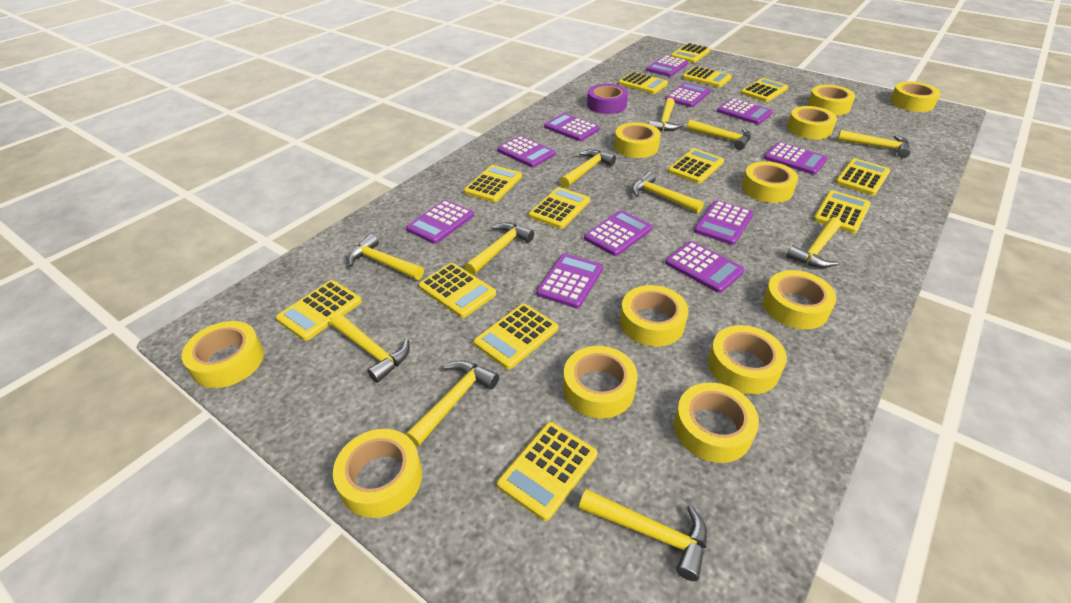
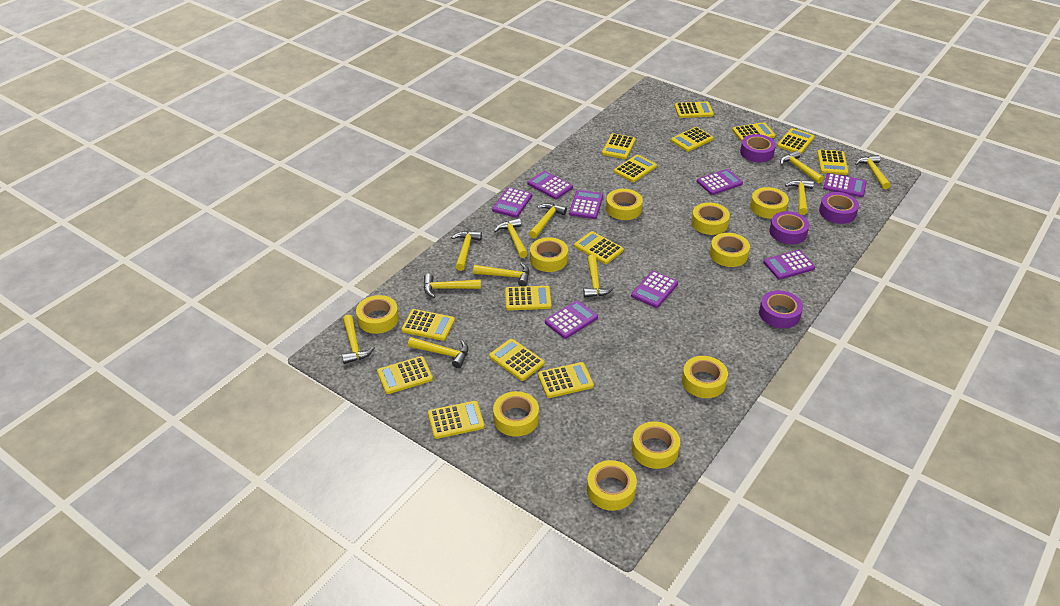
purple calculator: [406,200,474,244] [497,136,556,167] [536,254,603,308] [544,113,599,141] [584,210,653,256] [647,55,688,77] [665,82,710,107] [665,241,745,293] [694,200,753,245] [717,98,773,125] [764,142,827,175] = 11 -> [492,187,532,218] [528,171,573,199] [545,300,598,339] [569,190,603,219] [631,271,678,308] [697,169,743,195] [763,250,815,279] [823,173,867,197] = 8
purple tape: [587,84,628,114] = 1 -> [740,134,776,162] [759,290,803,329] [769,211,809,244] [819,192,859,224] = 4
yellow calculator: [276,280,362,341] [419,263,496,318] [464,165,522,202] [474,303,558,369] [497,422,597,521] [529,187,590,229] [618,72,668,94] [668,148,724,184] [671,43,710,63] [682,66,732,87] [741,78,788,102] [813,190,871,233] [835,158,890,195] = 13 -> [377,356,433,394] [402,309,455,341] [428,401,485,439] [489,339,545,381] [505,286,551,310] [538,362,594,398] [574,231,624,264] [602,133,636,159] [614,155,657,182] [671,127,714,152] [674,101,714,118] [732,122,775,142] [777,128,815,154] [817,150,848,175] = 14
yellow tape: [182,321,264,388] [333,429,422,518] [563,346,638,418] [614,122,661,158] [620,285,689,347] [674,382,759,463] [708,325,787,394] [742,161,798,203] [763,270,836,329] [787,106,837,140] [808,85,855,115] [890,81,941,112] = 12 -> [356,295,399,334] [493,391,539,437] [530,237,568,272] [587,460,637,511] [606,189,643,220] [632,421,680,469] [682,356,728,398] [691,202,730,235] [710,233,750,267] [750,187,789,219] = 10

